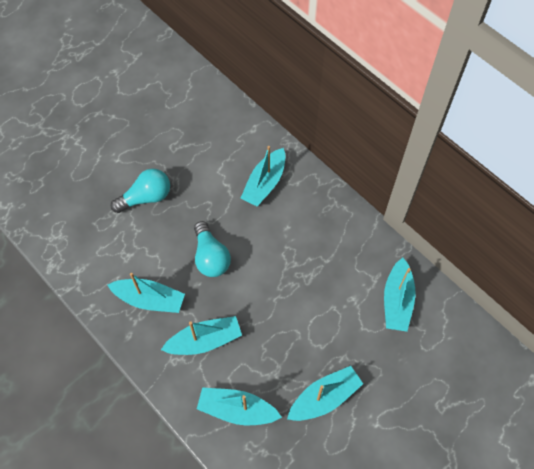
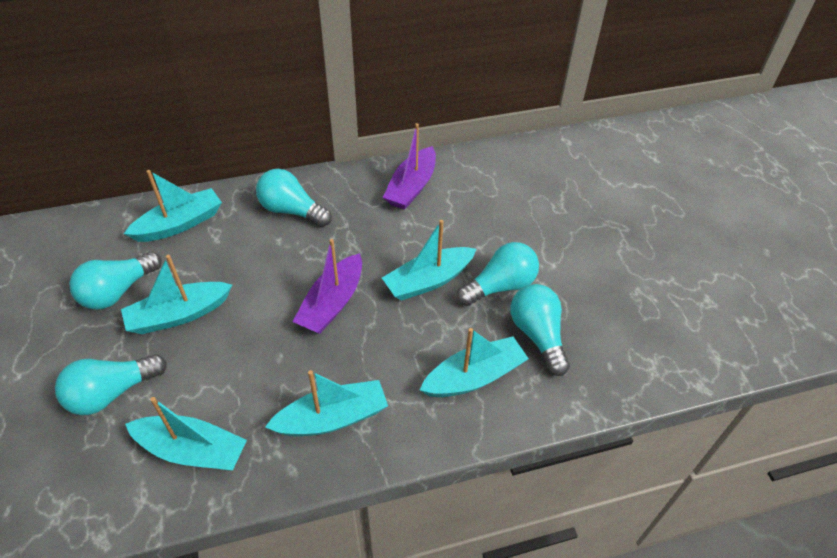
purple boat: none = 0 -> [292,239,362,334] [383,123,436,210] = 2
turquoise light bulb: [111,169,170,213] [194,221,231,277] = 2 -> [55,354,167,415] [69,251,162,310] [256,169,332,227] [457,242,539,306] [510,284,570,376] = 5

